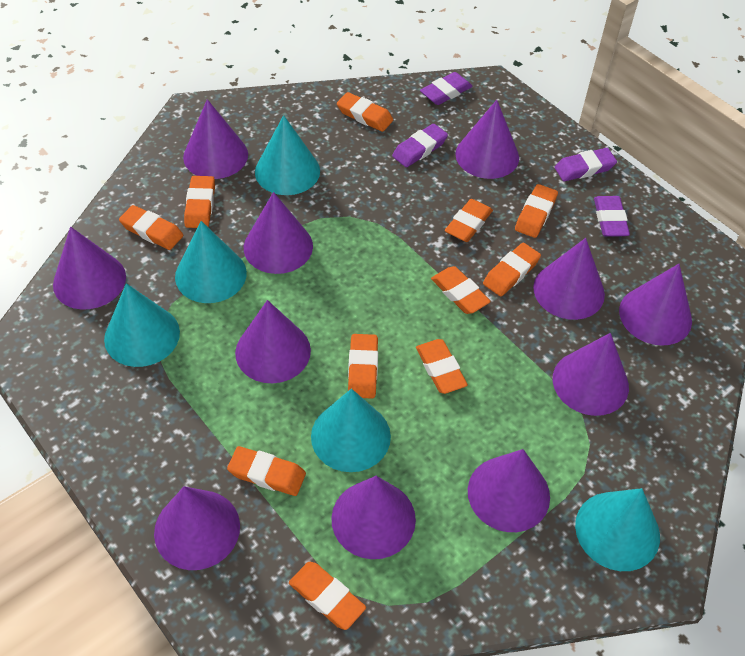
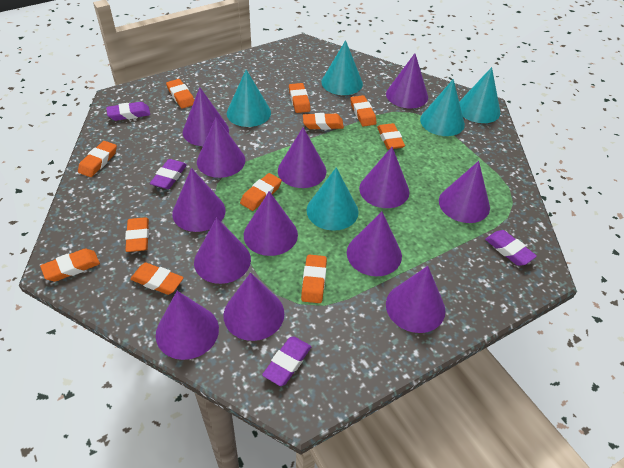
purple cone: [53,227,126,310] [154,486,240,570] [183,99,248,179] [235,300,311,383] [244,192,313,274] [331,476,416,559] [455,100,519,179] [468,449,550,532] [533,238,605,320] [553,333,629,416] [619,264,692,346] = 11 -> [156,291,219,360] [172,168,225,232] [183,87,229,146] [194,217,251,284] [197,117,245,178] [224,273,284,341] [244,191,298,256] [278,127,326,188] [347,211,402,276] [359,147,409,208] [386,53,428,109] [386,266,446,333] [439,161,490,223] = 13

